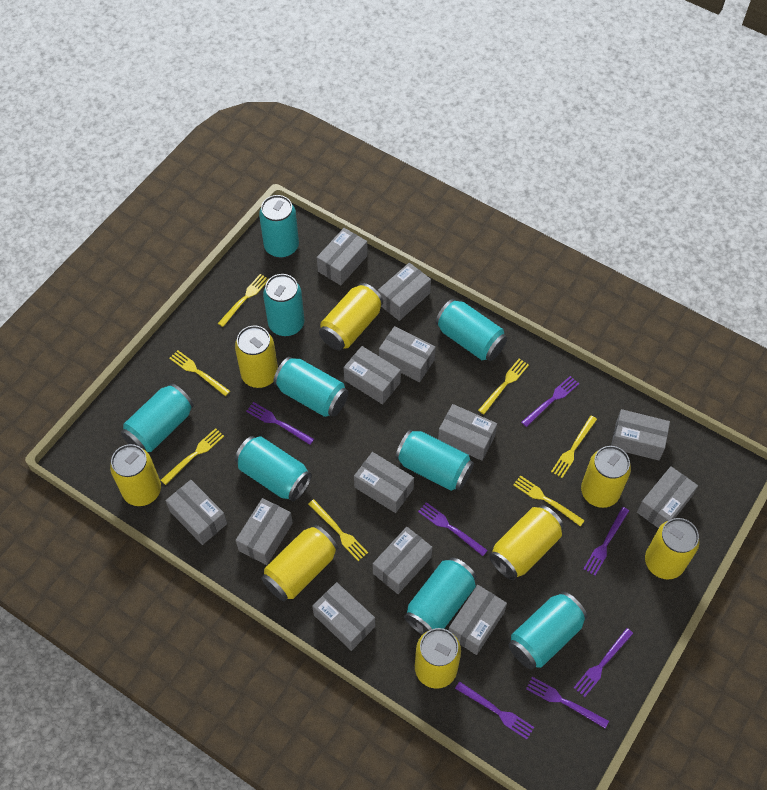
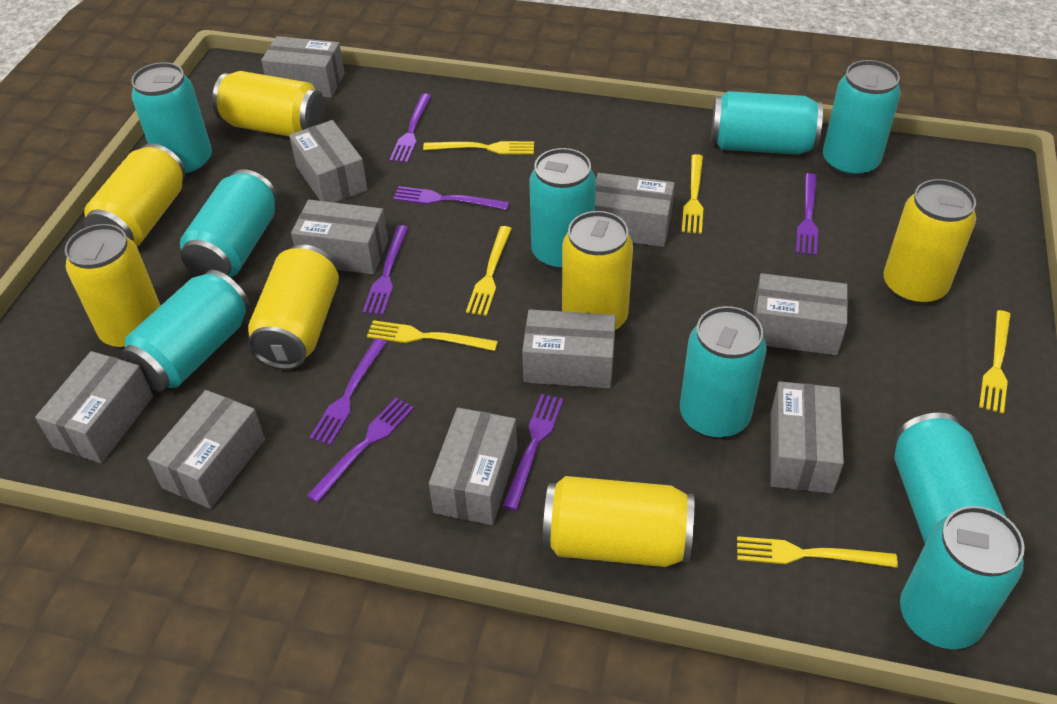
grey box: [166,480,227,545] [236,498,293,565] [312,582,375,651] [317,228,368,285] [344,346,401,404] [354,452,414,513] [373,527,432,594] [378,263,431,321] [379,326,436,382] [438,404,497,461] [449,585,507,655] [611,409,670,461] [637,466,698,528] = 13 -> [35,351,153,463] [147,390,265,509] [261,36,345,98] [289,120,368,203] [291,200,388,274] [429,408,517,525] [522,309,616,389] [595,173,675,247] [753,273,848,355] [771,381,844,493] = 10
yellow can: [110,444,161,506] [235,326,278,388] [261,525,338,601] [319,283,383,351] [415,628,461,689] [489,505,564,580] [581,446,631,508] [645,518,699,580] = 8 -> [65,224,161,350] [84,143,186,246] [212,71,325,137] [248,245,339,370] [543,476,694,567] [562,211,633,331] [883,179,976,306] = 7
yellow fork: [161,428,224,485] [169,350,230,396] [218,274,269,327] [308,499,368,561] [478,359,529,414] [513,475,585,526] [551,415,597,478] = 7 -> [367,320,498,351] [423,141,534,154] [466,226,512,316] [682,154,704,234] [737,536,898,568] [979,310,1011,413] = 6

